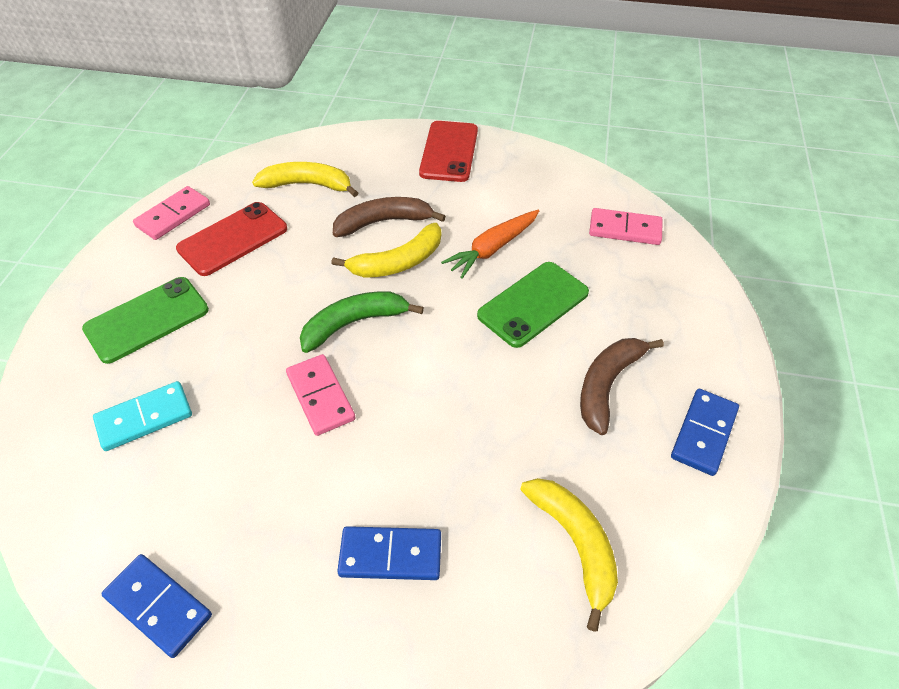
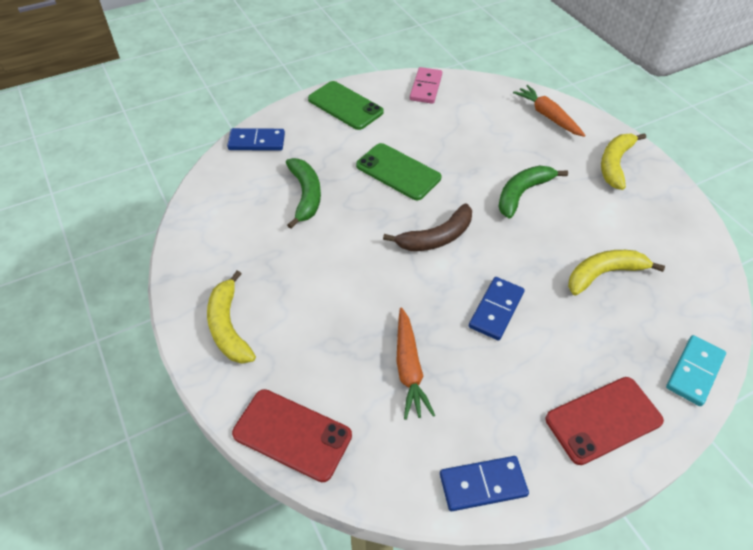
brown banana: [333,197,446,237] [580,338,664,435] = 2 -> [383,203,472,251] = 1
green banana: [300,291,424,353] = 1 -> [286,158,321,229] [498,166,568,219] = 2
orange carrot: [441,210,539,279] = 1 -> [396,307,435,420] [513,85,586,137] = 2
pink domino: [133,186,210,240] [286,354,355,436] [589,208,663,245] = 3 -> [410,67,442,104] = 1

